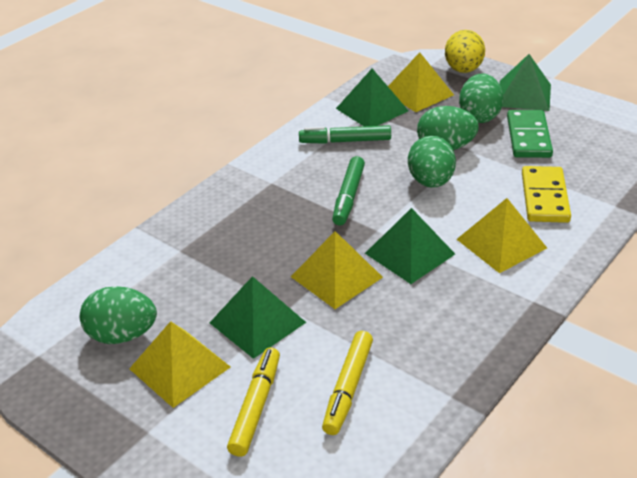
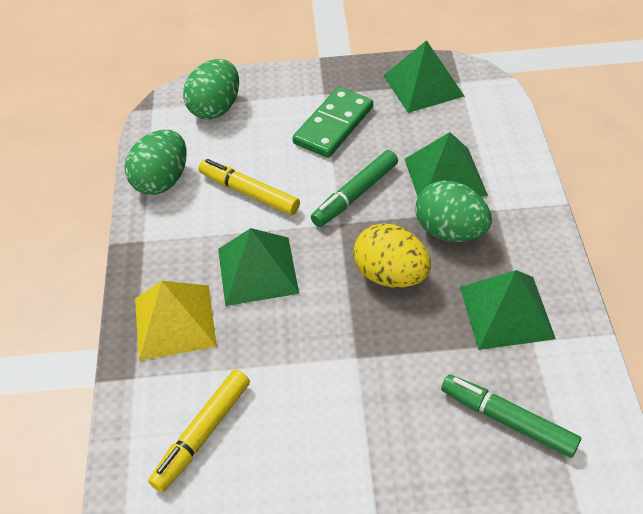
green egg: [80,286,157,344] [408,136,456,188] [417,106,479,150] [459,73,503,123] = 4 -> [125,130,187,195] [183,59,239,119] [415,181,492,242] = 3
yellow domino: [522,166,571,223] = 1 -> none = 0
yellow pyramid: [129,321,230,408] [291,231,383,309] [388,52,454,112] [457,198,547,273] = 4 -> [135,281,217,361] = 1

